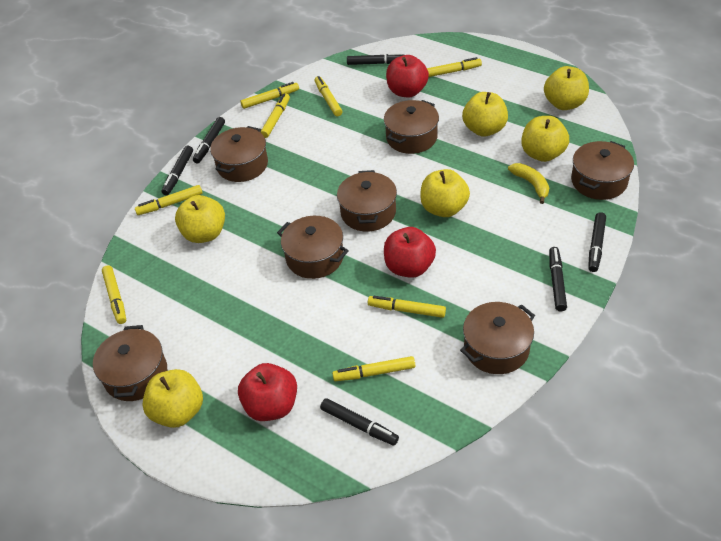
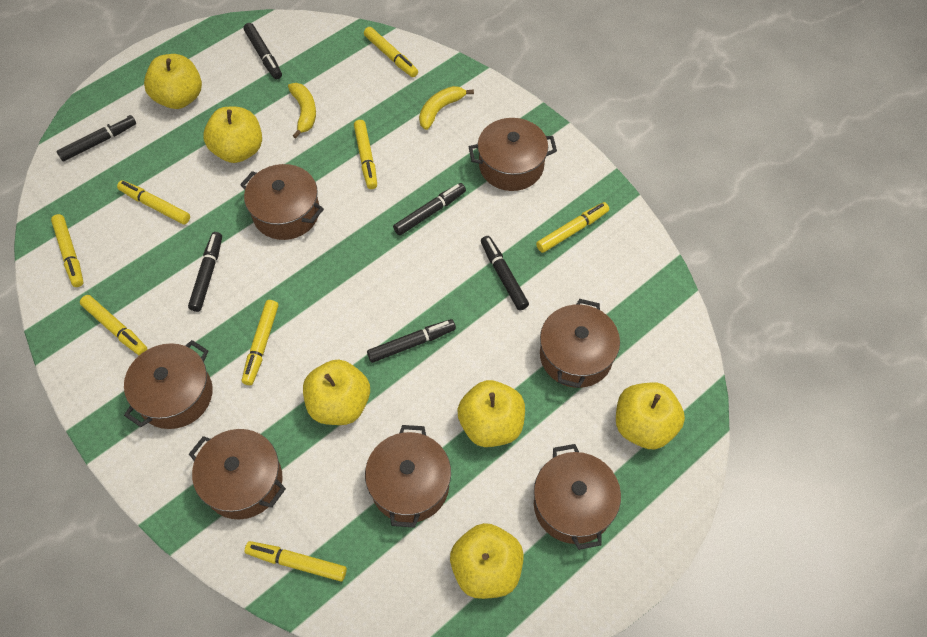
red apple: [238,363,297,421] [384,227,436,278] [386,55,429,97] = 3 -> none = 0
yellow banana: [508,163,549,204] = 1 -> [288,83,316,138] [419,86,474,130] = 2

